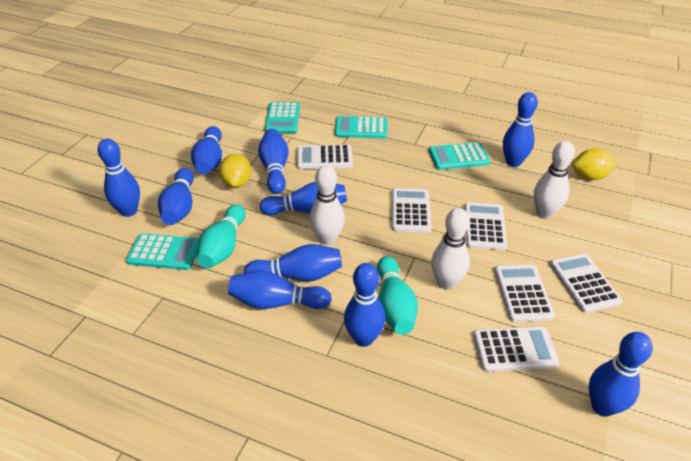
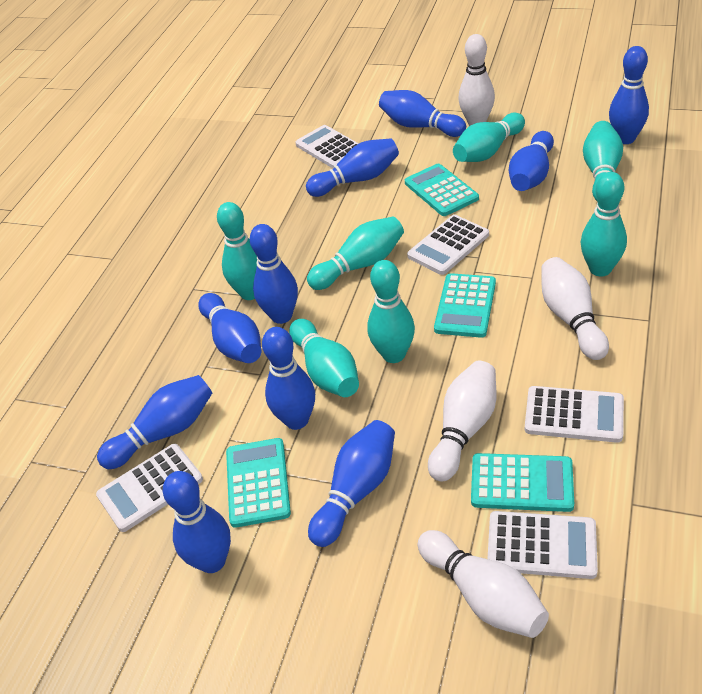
turquoise bowling pin: [197,205,246,269] [377,256,418,334] = 2 -> [217,202,257,300] [289,319,359,397] [307,216,404,290] [368,260,415,363] [453,113,525,162] [580,172,627,277] [583,121,623,202] = 7
white bowling pin: [310,165,345,245] [431,208,470,290] [534,141,575,219] = 3 -> [418,530,549,638] [428,361,496,482] [458,34,495,126] [541,257,609,360] = 4
white calculator: [297,144,353,169] [392,188,431,233] [464,202,507,250] [473,326,560,372] [495,265,555,322] [550,253,622,313] = 6 -> [96,444,203,532] [296,125,359,169] [407,215,489,275] [487,511,598,579] [525,386,624,443] = 5
yellow lemon: [219,154,251,188] [572,148,617,180] = 2 -> none = 0

